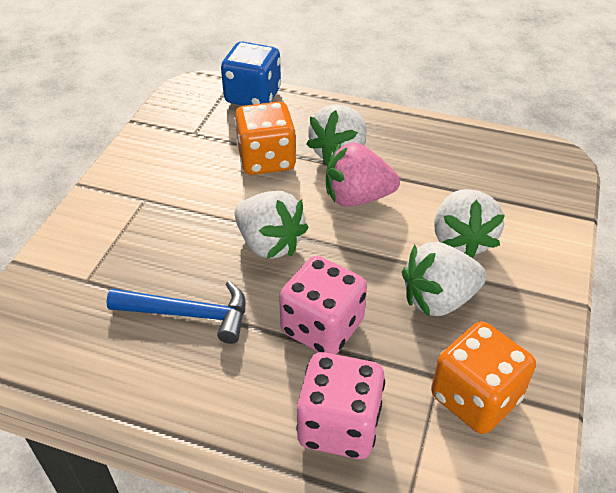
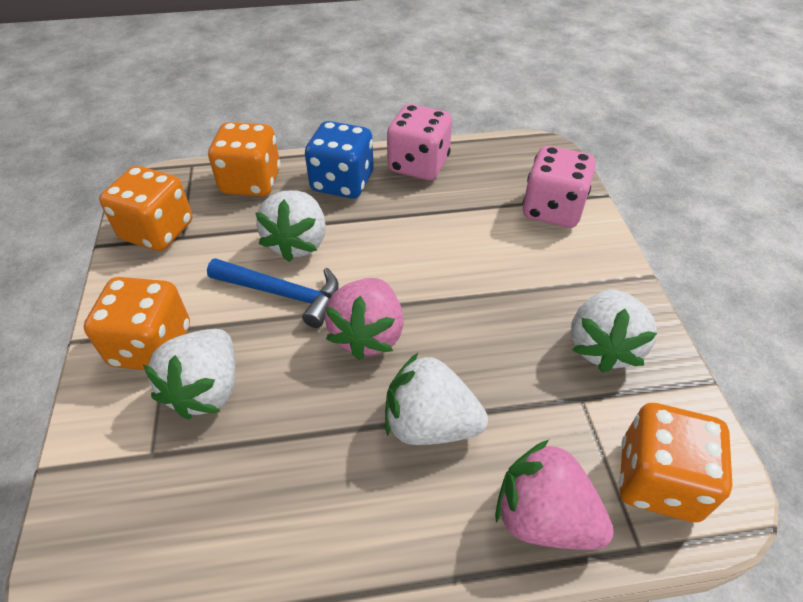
orange dice: [234,101,296,175] [431,321,536,434] = 2 -> [84,277,190,370] [99,166,193,251] [208,122,281,196] [619,403,733,522] = 4
pink strawberry: [326,142,400,207] = 1 -> [325,278,404,360] [495,440,614,550] = 2

